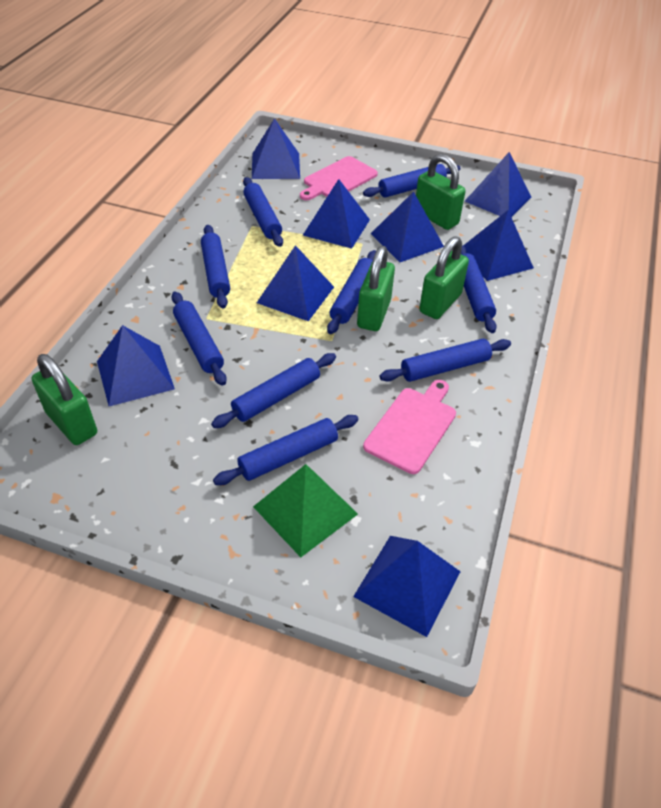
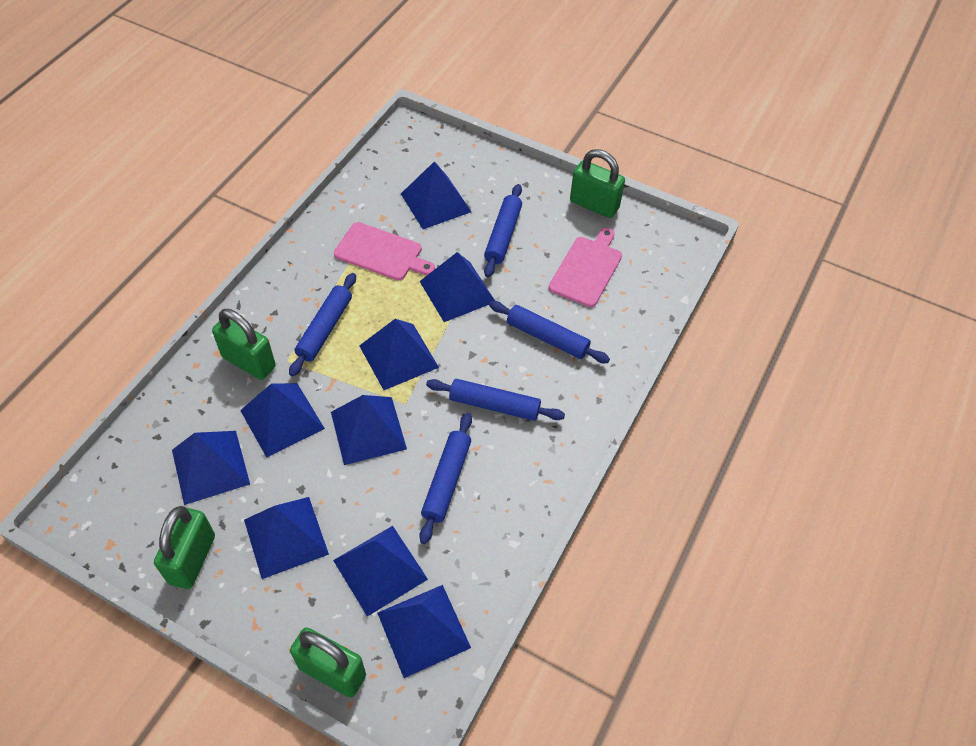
blue pyramid: [97,325,175,406] [252,118,300,179] [257,245,334,321] [303,179,370,249] [353,536,461,637] [371,191,444,262] [463,210,534,281] [465,152,531,217] = 8 -> [172,431,250,505] [240,383,325,458] [244,497,329,579] [331,395,407,465] [333,526,428,617] [359,319,439,390] [378,585,471,678] [401,161,471,229] [419,252,495,322] = 9
blue rolling pin: [171,292,227,386] [201,225,230,309] [211,353,336,428] [213,415,359,485] [243,177,283,247] [327,250,376,334] [363,164,460,198] [380,339,511,382] [461,245,497,333] = 9 -> [289,273,356,377] [419,413,472,544] [426,379,565,421] [484,184,522,277] [489,301,610,363] = 5
green pyramid: [253,464,358,557] = 1 -> none = 0

